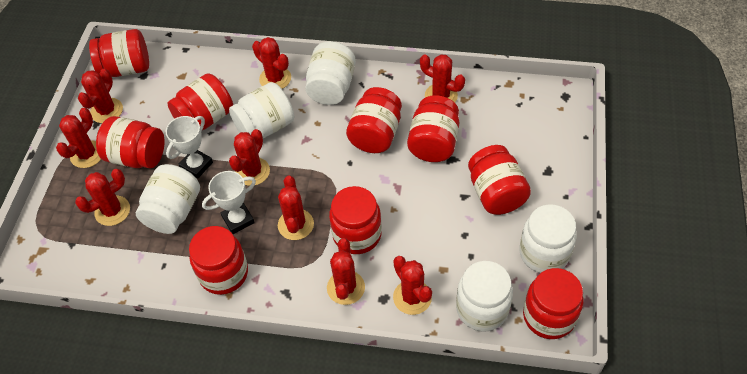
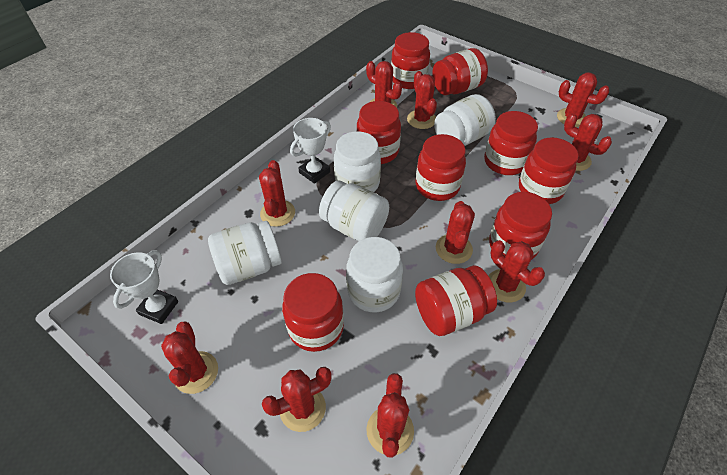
red cactus: [56,108,101,168] [75,169,130,226] [78,69,123,123] [229,129,270,186] [252,37,291,89] [278,176,314,240] [327,238,365,305] [393,256,432,315] [420,54,465,102] = 9 -> [161,321,218,394] [259,160,295,227] [262,367,332,432] [366,61,402,108] [367,373,414,458] [407,71,437,129] [436,201,475,264] [488,240,545,302] [557,73,609,127] [564,113,612,171] = 10

